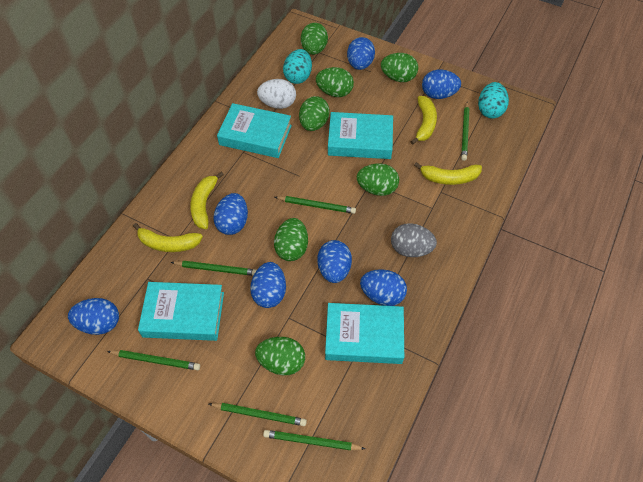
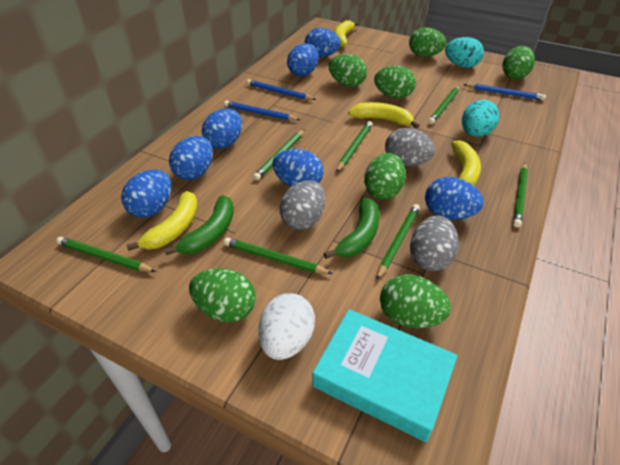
blue pencil: none = 0 -> [224,100,300,121] [246,79,316,100] [463,84,546,101] = 3
green banana: none = 0 -> [164,195,234,255] [324,197,379,259] = 2
green pencil: [107,350,200,370] [171,261,256,276] [209,403,307,426] [263,430,366,450] [275,196,356,214] [461,102,469,161] = 6 -> [56,237,156,272] [224,238,333,274] [253,129,305,180] [336,121,373,172] [376,204,420,280] [428,86,459,124] [513,163,528,228] = 7
grey egg: [391,223,437,257] = 1 -> [280,180,325,230] [385,128,435,166] [410,215,459,271] = 3
turquoise book: [138,282,224,341] [217,103,292,158] [325,303,404,364] [328,112,393,159] = 4 -> [312,309,458,442] = 1

